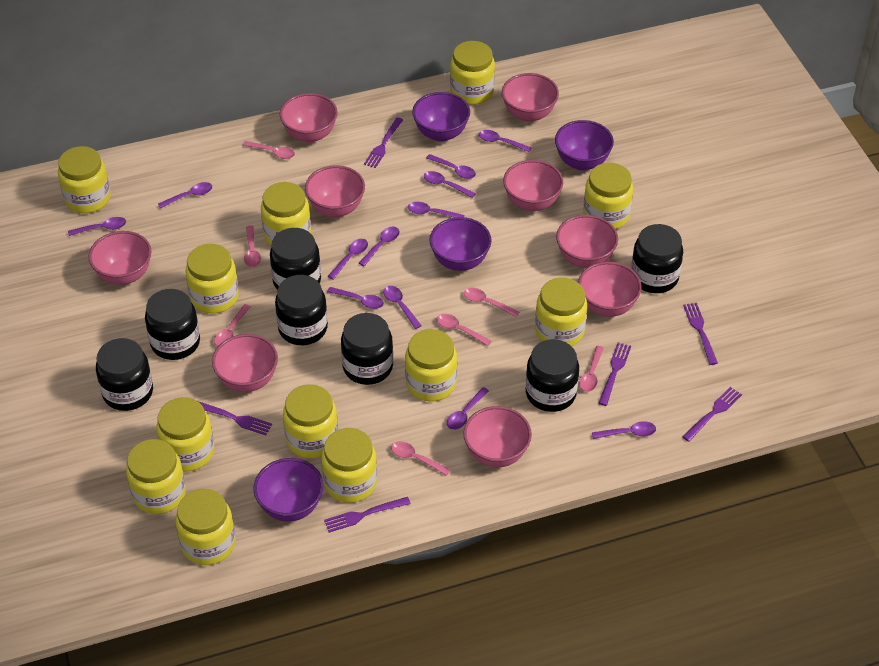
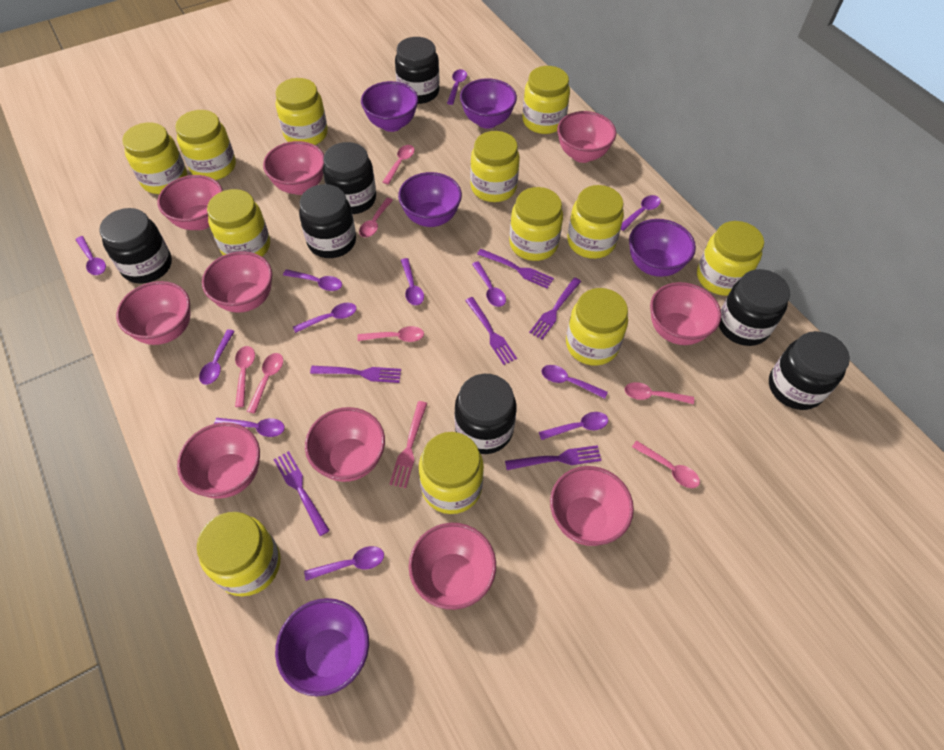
pink bowl: [89,231,151,285] [212,334,278,392] [280,93,338,143] [305,165,365,217] [463,406,532,468] [502,73,559,122] [503,160,563,211] [556,215,618,268] [578,262,642,317] = 9 -> [116,281,191,345] [158,175,223,230] [177,422,260,499] [202,251,272,313] [263,141,324,195] [305,407,385,482] [409,523,496,610] [550,466,634,546] [557,111,616,163] [650,282,721,345] = 10
pink fork: none = 0 -> [389,401,427,488] = 1
purple bowl: [253,458,323,522] [412,92,470,142] [429,217,492,271] [555,120,614,171] = 4 -> [275,598,369,696] [361,81,418,132] [398,172,462,227] [460,78,517,129] [629,219,696,277] = 5

